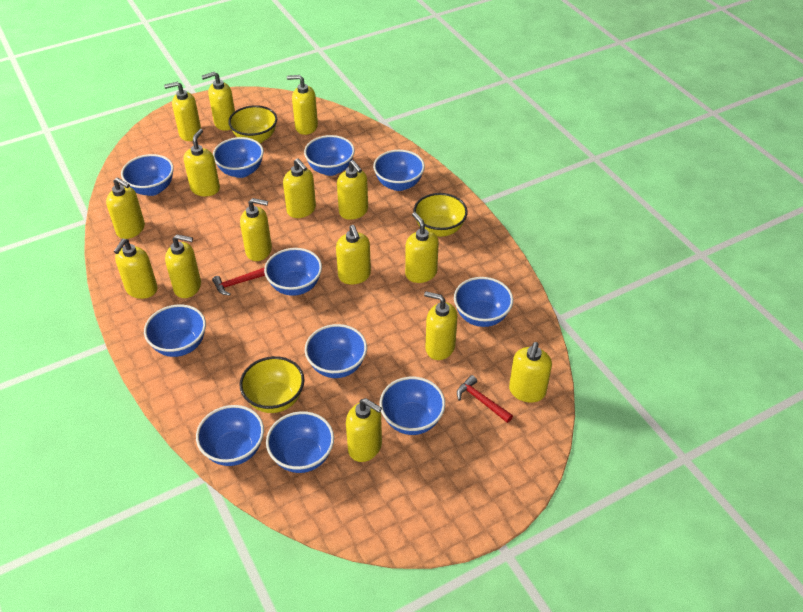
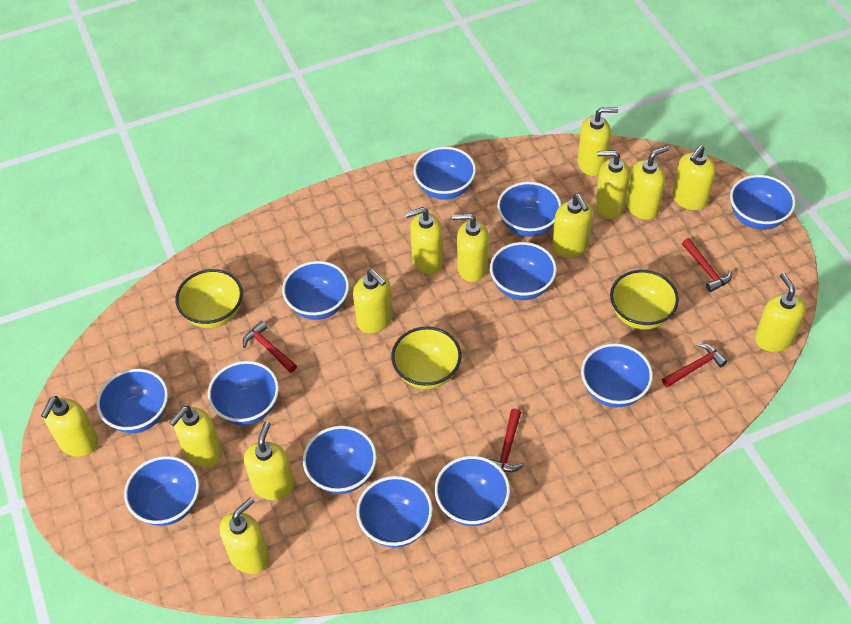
blue bowl: [121,154,174,196] [144,304,206,357] [196,405,264,466] [213,137,264,178] [264,248,322,296] [266,411,334,473] [304,135,355,176] [305,324,367,378] [373,150,425,191] [380,377,445,435] [454,277,513,327] = 11 -> [96,369,168,433] [124,456,200,526] [208,361,279,425] [282,261,349,320] [303,426,377,494] [356,476,433,548] [413,147,476,200] [435,456,510,526] [490,242,557,300] [497,182,561,237] [581,343,653,407] [730,175,796,230] = 12
red hammer: [212,267,265,296] [457,375,513,423] = 2 -> [243,321,297,373] [490,409,524,472] [662,343,728,388] [682,238,732,292] = 4
yellow soap dispenser: [106,177,145,239] [114,239,158,299] [164,82,201,141] [165,234,201,298] [184,129,220,196] [202,72,235,131] [240,198,272,261] [283,158,316,218] [287,75,318,135] [336,225,371,285] [337,160,368,220] [346,398,382,462] [405,212,439,283] [424,291,457,360] [509,342,552,402] = 15 -> [41,396,98,457] [169,406,222,467] [219,497,269,574] [244,421,294,500] [353,269,393,333] [405,207,443,274] [452,214,489,282] [552,194,593,258] [578,107,618,176] [595,150,630,219] [626,146,669,220] [672,145,716,210] [755,273,806,352] = 13

